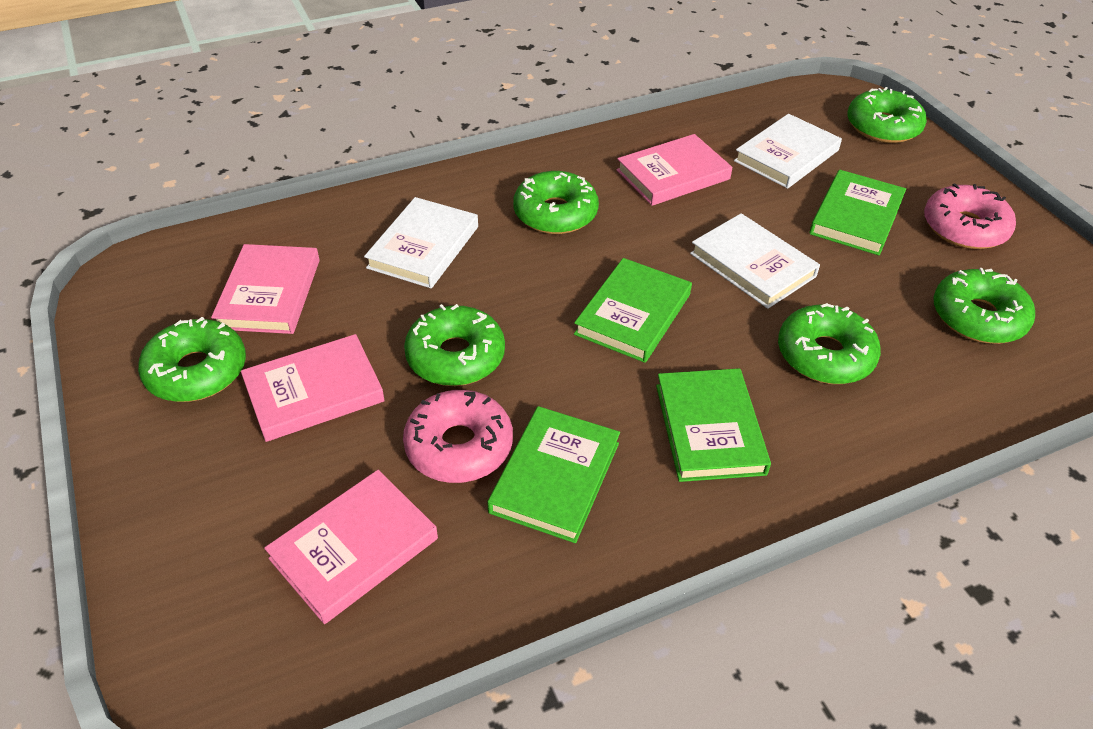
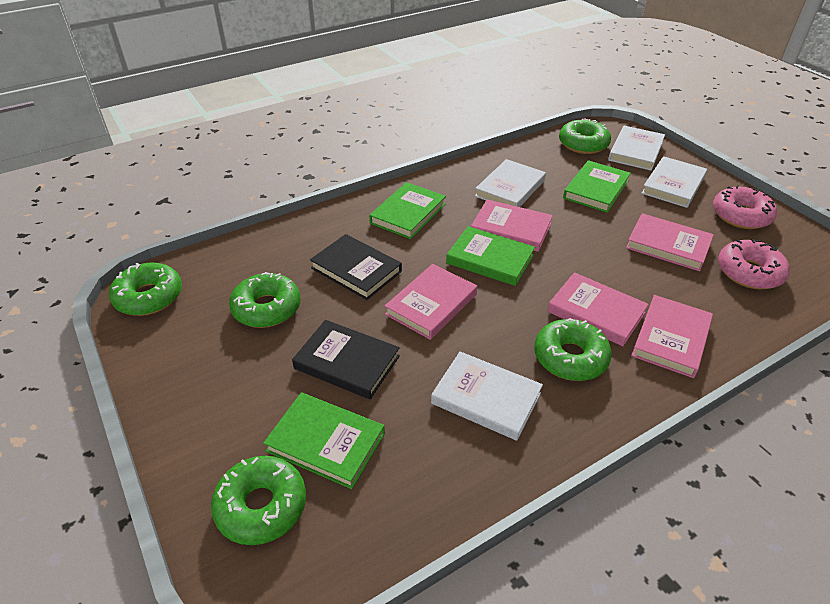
black book: none = 0 -> [292,320,400,399] [310,234,402,300] = 2
green donut: [138,317,246,402] [404,304,505,386] [513,171,599,234] [778,303,881,384] [847,87,927,143] [933,268,1035,344] = 6 -> [109,263,182,316] [211,456,306,545] [229,272,300,328] [534,318,612,381] [559,118,611,154] = 5
pink book: [211,244,320,334] [241,334,385,442] [264,470,438,624] [616,134,733,206] = 4 -> [385,264,477,340] [471,200,553,252] [547,272,649,346] [626,213,714,271] [631,295,713,378] = 5
white book: [364,197,478,288] [690,213,820,309] [734,114,842,189] = 3 -> [431,352,543,441] [475,159,546,207] [608,126,665,171] [641,156,707,208] = 4

